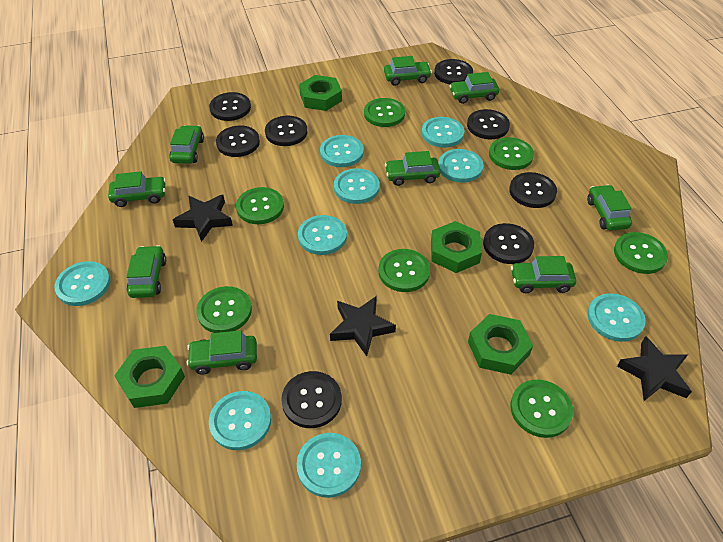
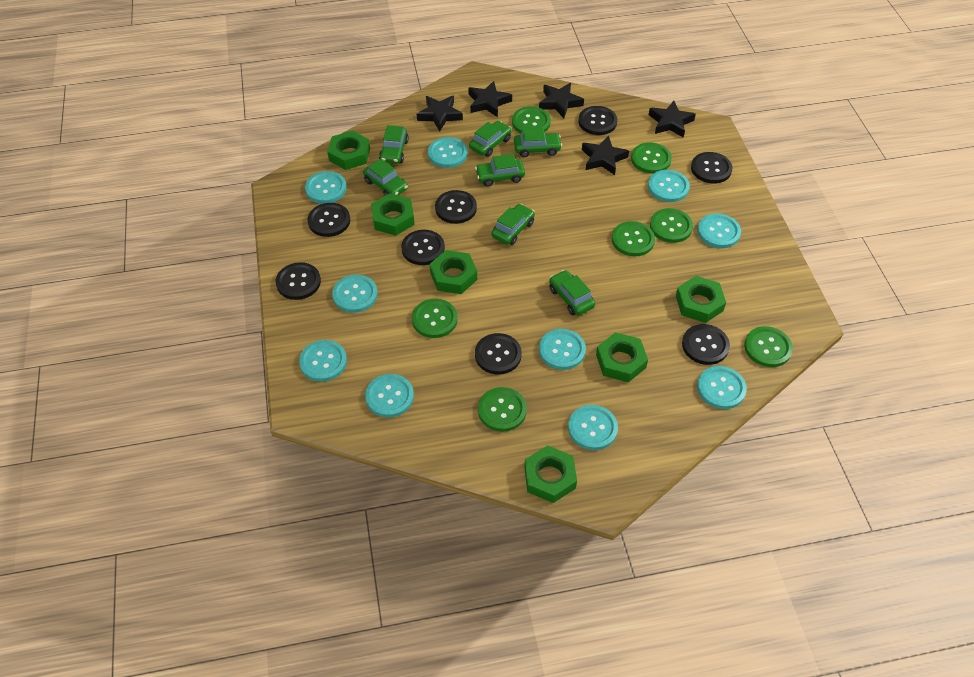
black star: [173,195,233,242] [330,296,396,356] [617,336,692,401] = 3 -> [417,96,463,131] [468,81,512,117] [539,83,584,118] [582,135,629,175] [649,101,696,138] = 5
green car: [108,171,166,207] [126,245,166,298] [169,125,204,164] [186,330,257,375] [384,56,432,86] [385,151,441,186] [449,72,499,104] [511,256,576,293] [587,185,632,231] = 9 -> [363,159,408,195] [379,125,409,164] [469,121,512,157] [475,154,525,187] [491,204,535,245] [514,128,562,157] [549,270,595,315] = 7
green nut: [114,346,185,408] [299,75,342,111] [431,221,482,273] [468,314,533,375] = 4 -> [327,131,370,170] [371,193,415,236] [430,250,477,294] [524,445,577,503] [596,332,648,382] [676,276,726,323] = 6
turquoise button: [54,261,111,306] [209,391,271,450] [297,433,361,498] [298,215,347,255] [320,135,364,167] [334,168,380,204] [422,117,464,148] [438,149,483,183] [587,293,646,342] = 9 -> [299,340,347,382] [305,171,347,204] [332,275,378,313] [365,374,414,418] [428,137,468,168] [539,329,586,370] [568,405,618,450] [648,170,690,202] [697,213,741,248] [697,366,747,409] = 10

